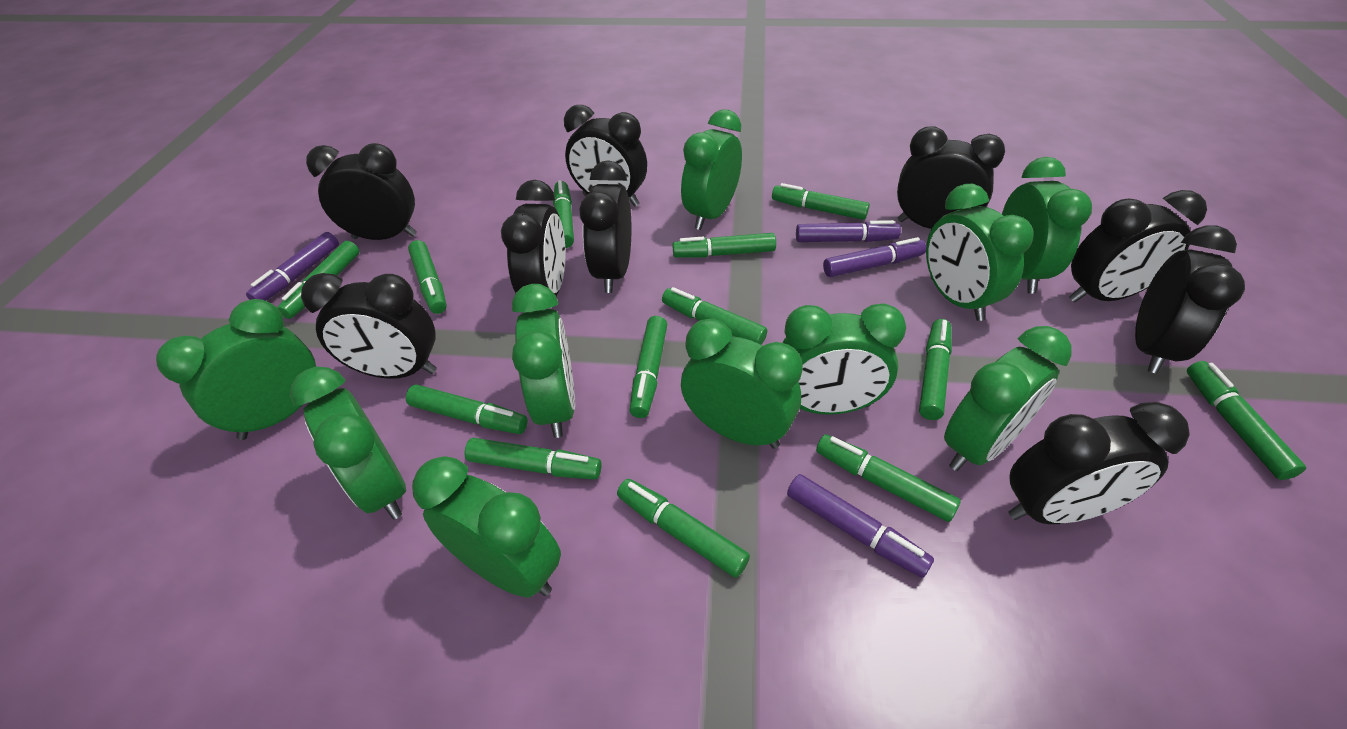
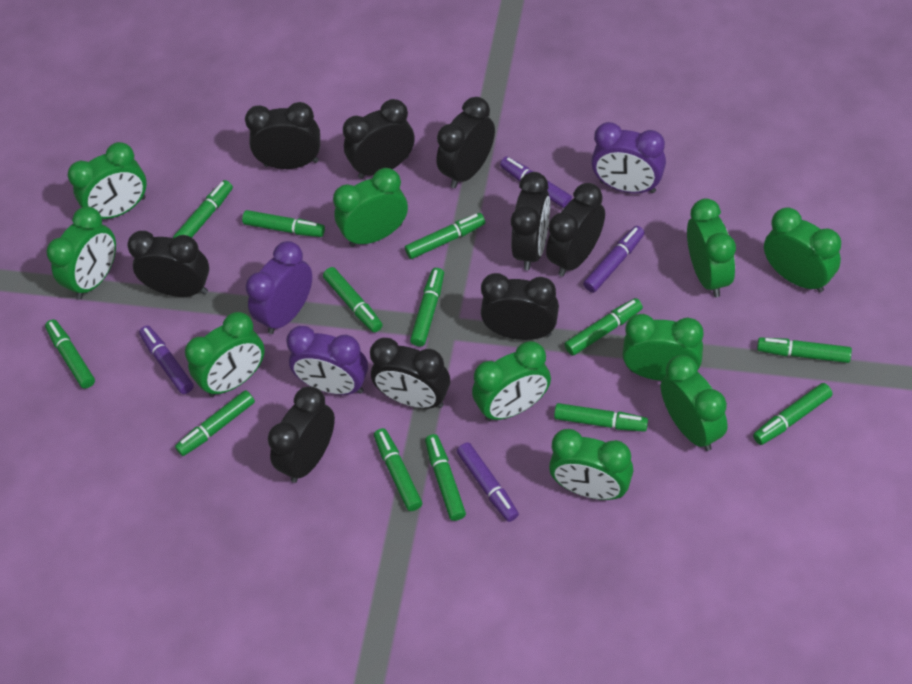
purple clock: none = 0 -> [246,241,312,334] [286,326,368,395] [591,122,666,193] = 3

